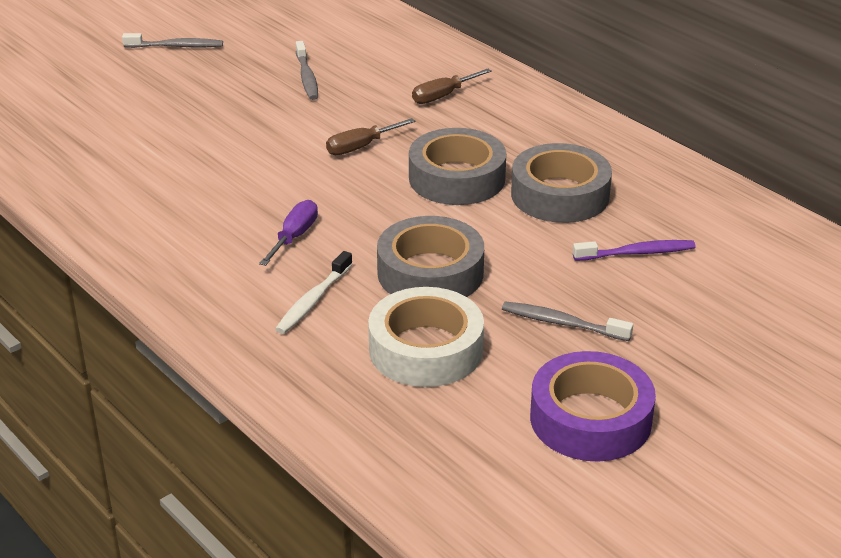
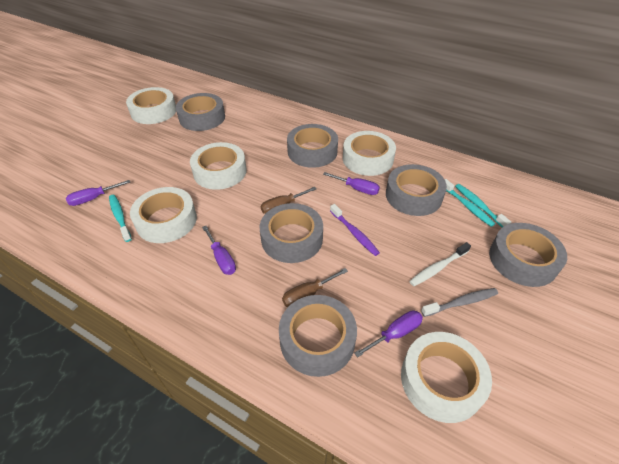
grey tape: [377,216,484,297] [409,128,506,205] [511,143,612,223] = 3 -> [176,93,225,131] [260,203,323,263] [279,295,357,377] [287,124,338,168] [386,164,447,216] [489,223,567,287] = 6
grey toothbrush: [122,33,223,48] [296,41,318,100] [502,301,633,341] = 3 -> [421,288,498,317] = 1
purple screwdriver: [259,200,318,266] = 1 -> [66,180,130,206] [202,226,236,275] [323,172,380,195] [354,310,423,358] = 4
purple tape: [530,351,656,462] = 1 -> none = 0
turquoise toothbrush: none = 0 -> [109,195,132,242] [445,179,495,227] [455,184,511,227] = 3
white tape: [368,287,484,387] = 1 -> [126,87,176,124] [130,187,197,243] [190,142,247,190] [343,131,396,176] [401,332,492,423] = 5

